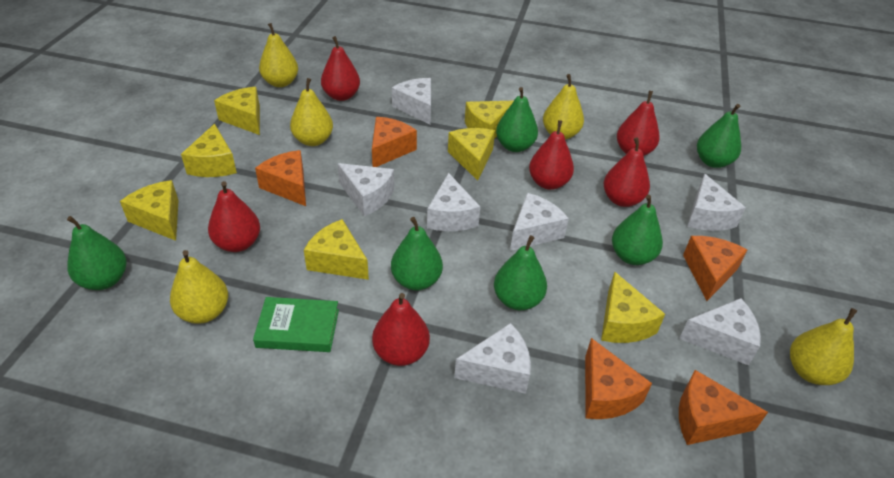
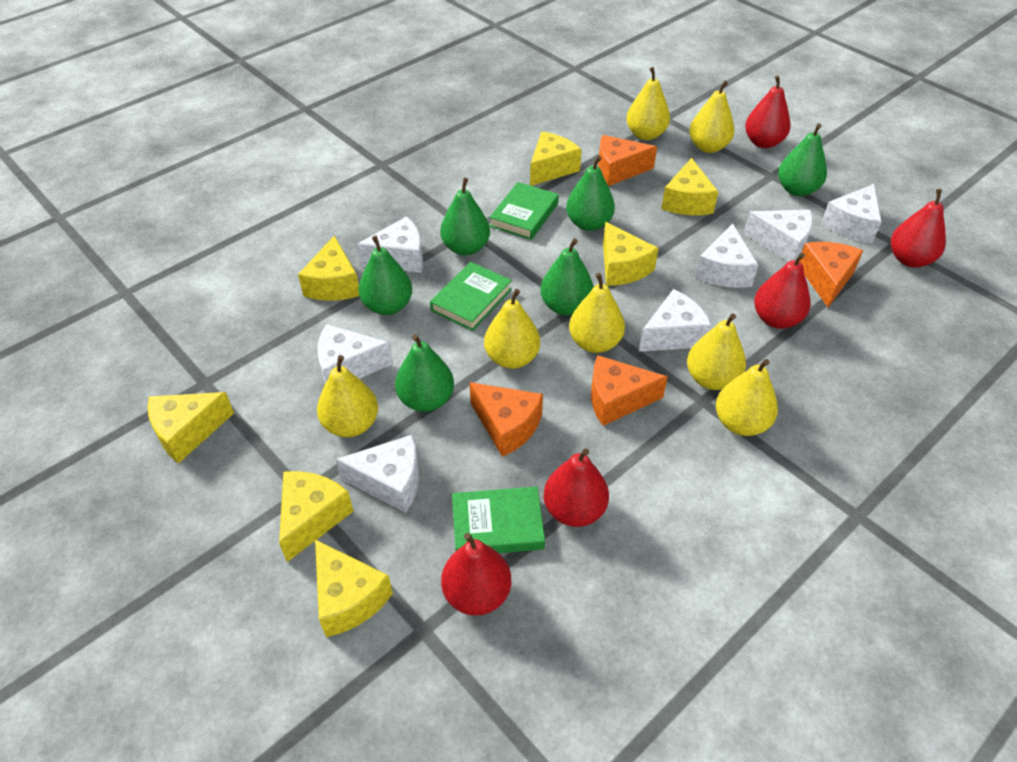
green book: [253,297,339,352] = 1 -> [430,262,512,331] [452,486,545,553] [490,182,559,240] = 3
orange cheese: [255,150,306,206] [372,117,417,167] [585,338,652,419] [679,370,768,445] [683,236,747,301] = 5 -> [469,382,543,457] [591,355,668,426] [598,135,657,186] [799,242,863,307] = 4
red pear: [208,181,260,252] [321,36,360,101] [372,293,430,366] [529,120,574,190] [603,137,650,207] [617,91,660,156] = 6 -> [441,533,511,616] [544,448,609,527] [745,75,791,148] [754,253,811,329] [891,189,946,267] = 5
yellow pear: [170,250,228,324] [259,23,298,87] [290,78,333,146] [543,74,584,139] [790,308,857,385] = 5 -> [317,355,378,437] [484,289,540,369] [569,273,625,353] [626,67,670,140] [687,314,746,390] [689,81,735,153] [716,359,778,436] = 7

